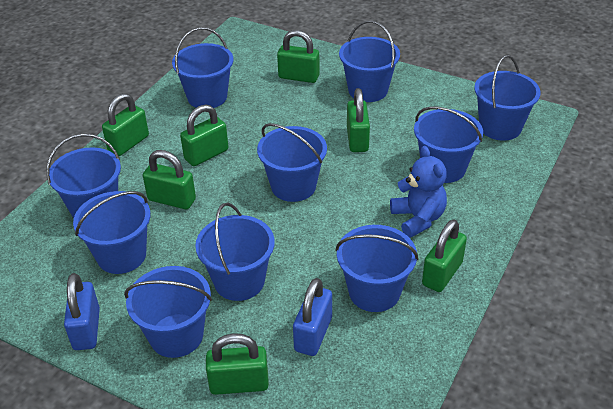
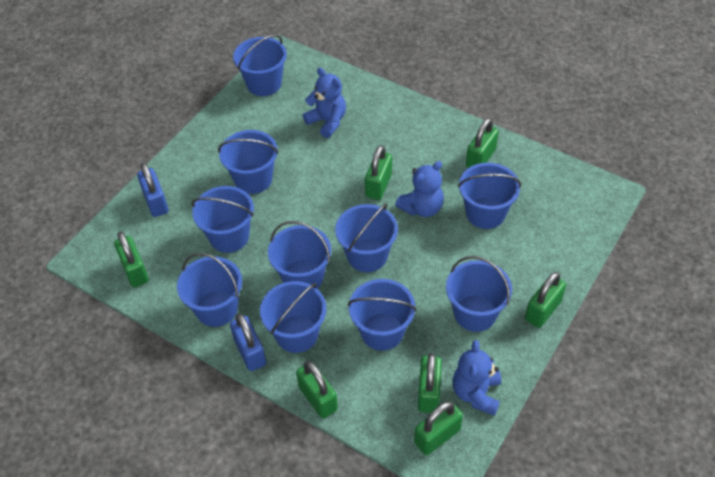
blue teddy bear: [390,146,447,238] = 1 -> [303,68,346,138] [395,161,444,217] [452,340,501,416] = 3

